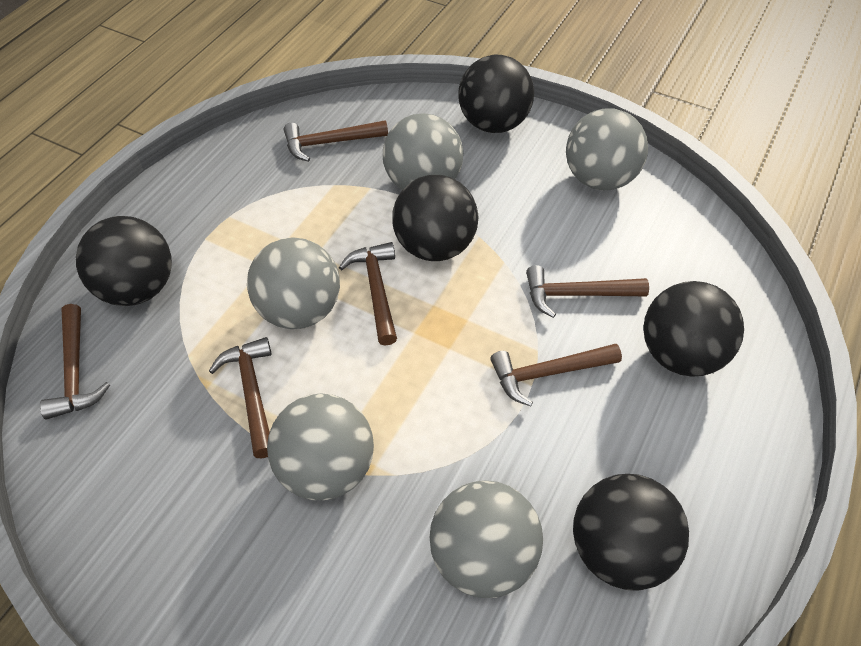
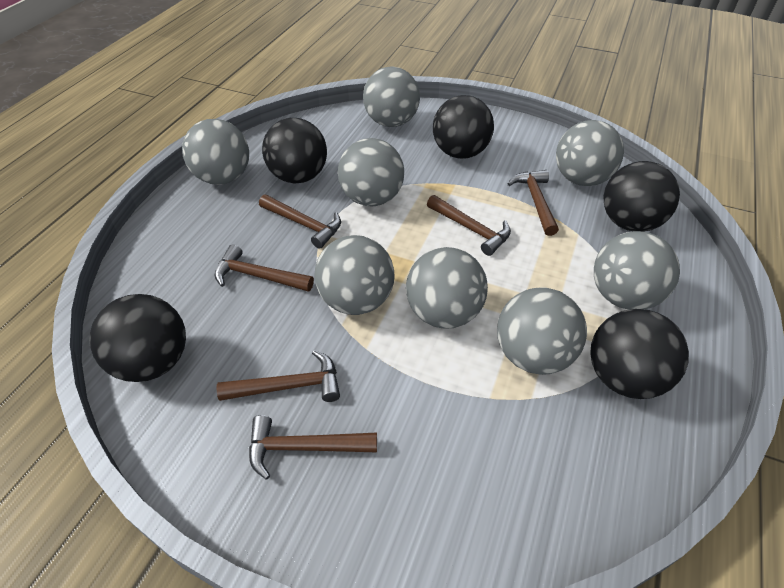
grey ball: [247,237,340,329] [267,393,374,500] [383,113,463,190] [430,480,543,598] [566,108,648,190] = 5 -> [182,119,249,185] [314,235,395,315] [338,138,404,206] [363,67,420,127] [406,247,488,329] [497,288,587,375] [556,120,624,186] [594,231,680,310] = 8

